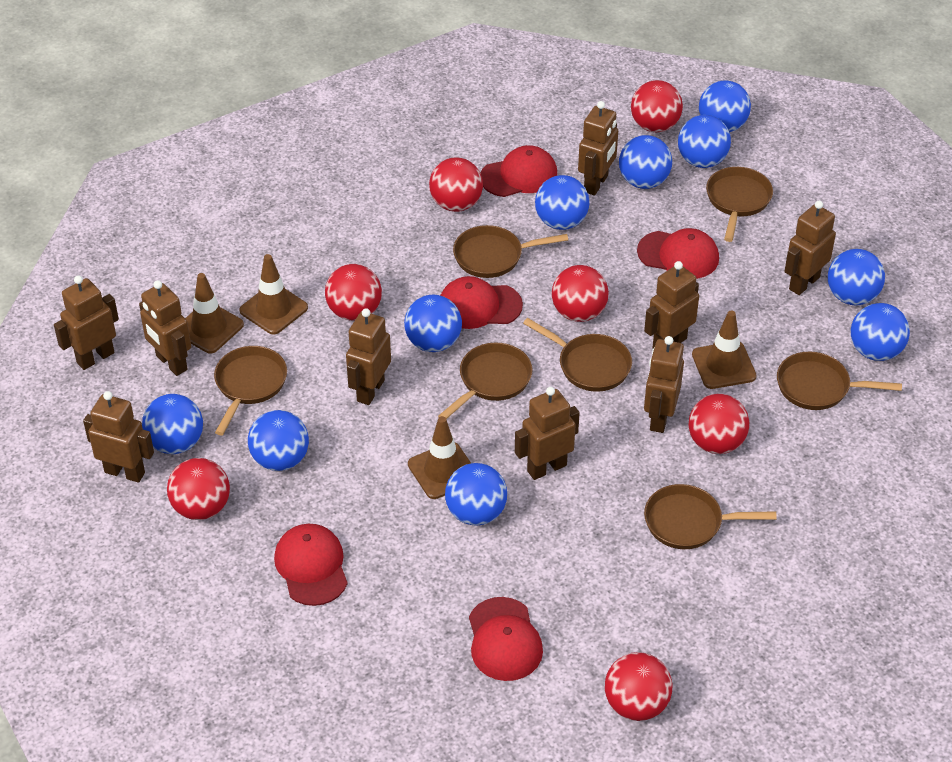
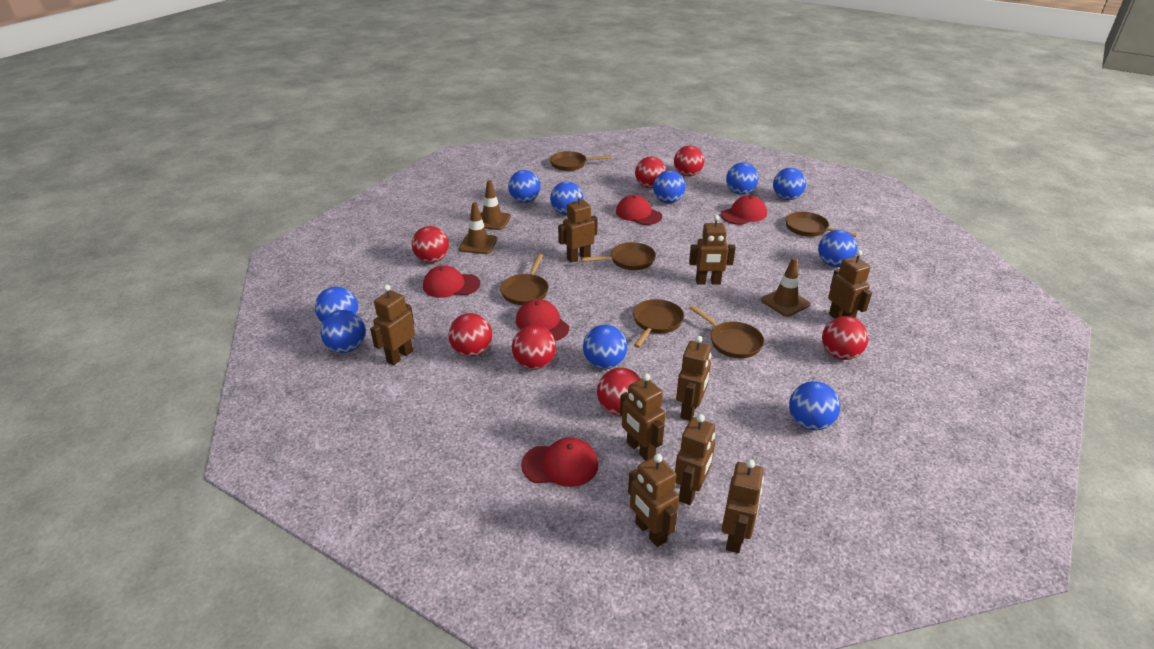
brown pan: [214,346,287,435] [438,343,532,419] [453,225,568,278] [523,318,632,392] [644,484,777,549] [706,167,773,242] [777,352,902,410] = 7 -> [500,254,549,305] [550,151,612,171] [581,242,656,270] [633,299,684,348] [689,305,764,359] [785,212,858,237] = 6
brown traffic cone: [185,273,244,353] [239,254,308,335] [408,416,471,499] [692,311,757,389] = 4 -> [459,202,497,254] [480,180,511,230] [761,258,810,317] = 3

